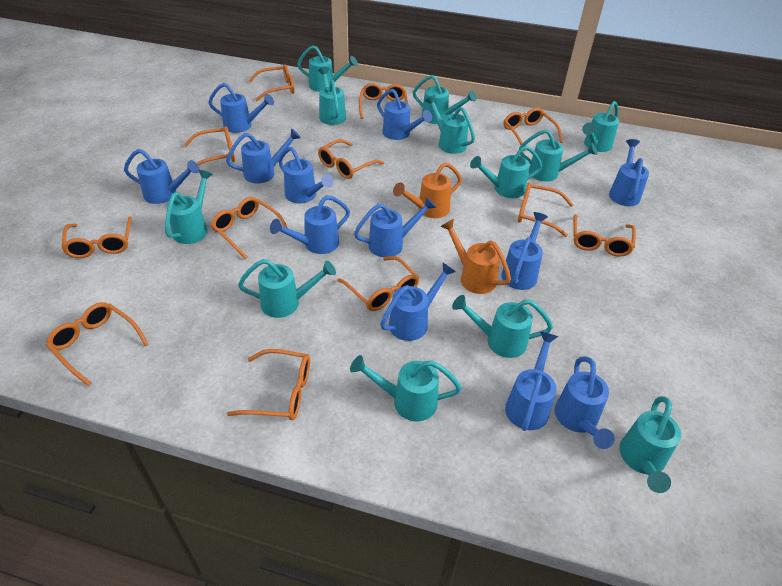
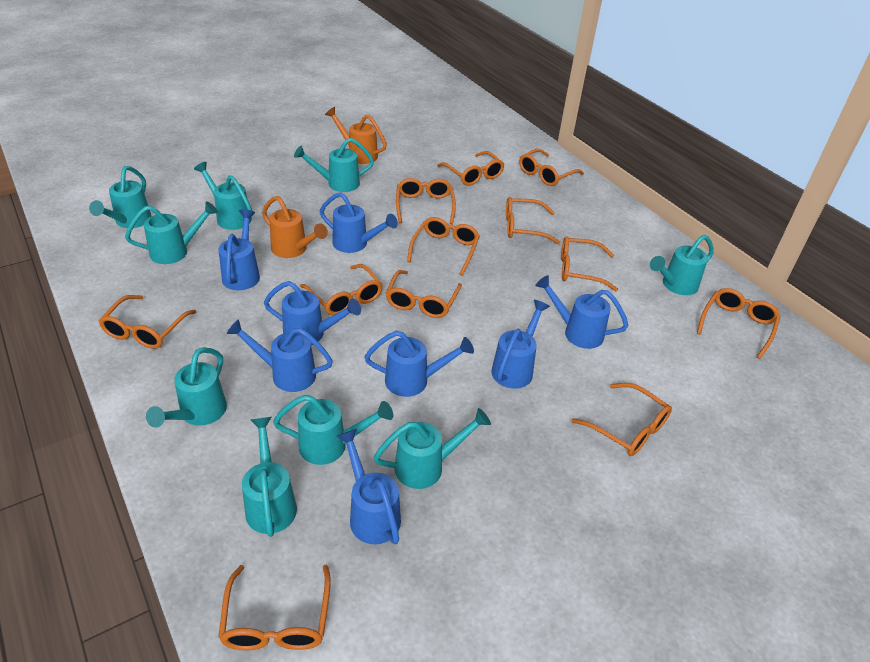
blue watering can: [124,149,200,204] [208,83,274,133] [226,128,301,184] [270,195,350,254] [278,147,334,203] [354,197,436,257] [377,89,432,140] [380,263,456,341] [501,212,548,290] [505,331,558,431] [555,356,615,449] [609,139,649,206] = 12 -> [218,209,260,290] [226,319,333,392] [264,281,361,345] [320,192,398,253] [337,429,401,544] [364,331,474,397] [491,300,550,389] [535,275,629,349] = 8
turquoise watering can: [165,170,213,244] [238,259,336,318] [297,45,358,92] [318,67,346,125] [350,355,462,421] [413,75,477,124] [425,95,475,154] [452,295,553,358] [470,145,542,198] [519,129,597,181] [582,101,619,152] [620,396,681,493] = 12 -> [89,166,151,228] [125,201,218,264] [146,347,227,428] [194,162,252,230] [242,417,297,537] [273,395,393,465] [294,138,374,192] [374,408,491,489] [650,235,714,295] = 9

